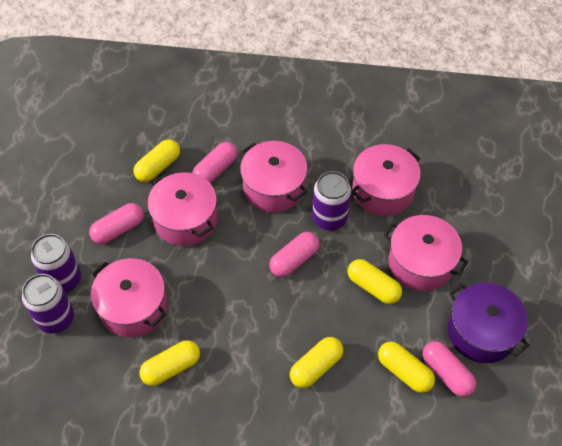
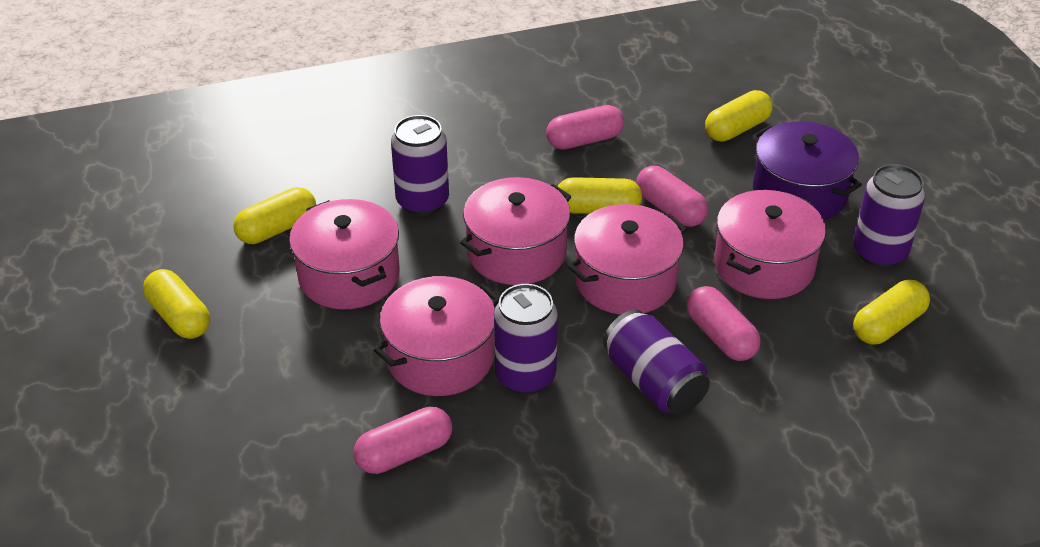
purple can: [22,274,74,334] [31,234,81,293] [312,171,351,230] = 3 -> [391,115,449,216] [494,284,558,395] [603,310,710,415] [853,164,925,268] = 4

